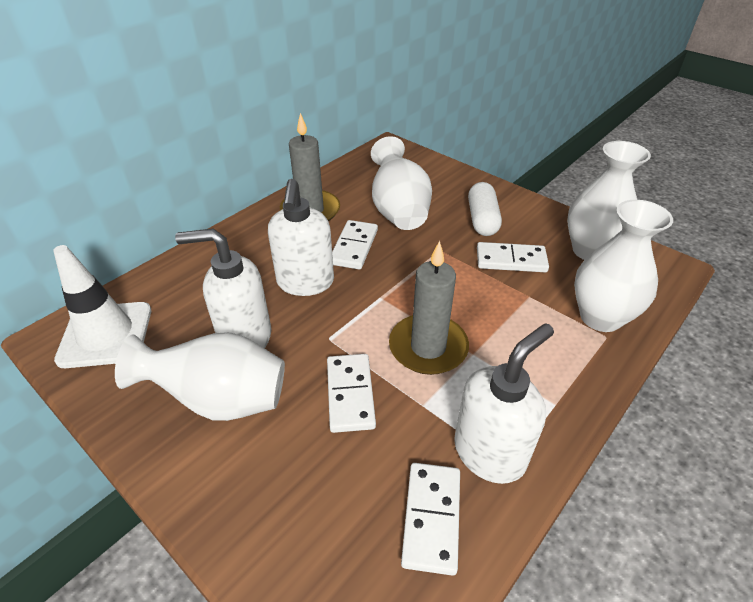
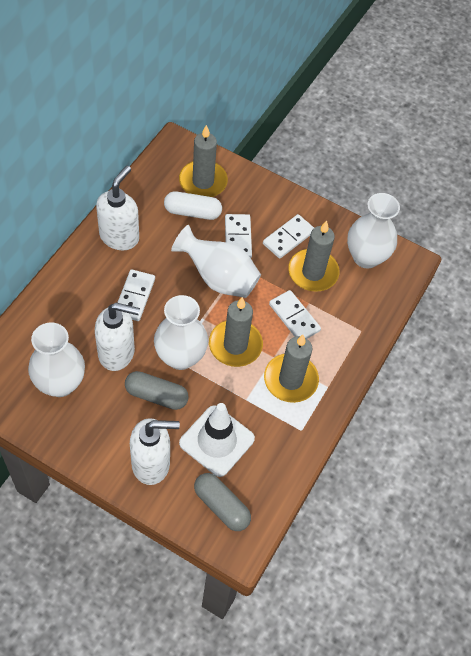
grey candle: [280,113,340,221] [389,241,469,375] = 2 -> [179,125,228,197] [209,297,263,367] [264,335,319,403] [288,220,339,292] = 4
grey capsule: none = 0 -> [125,371,189,410] [194,473,251,531] = 2

